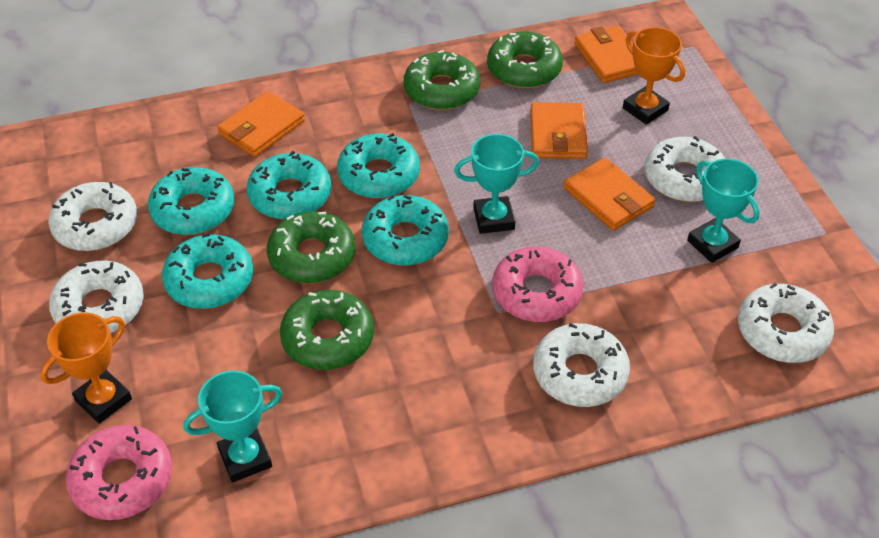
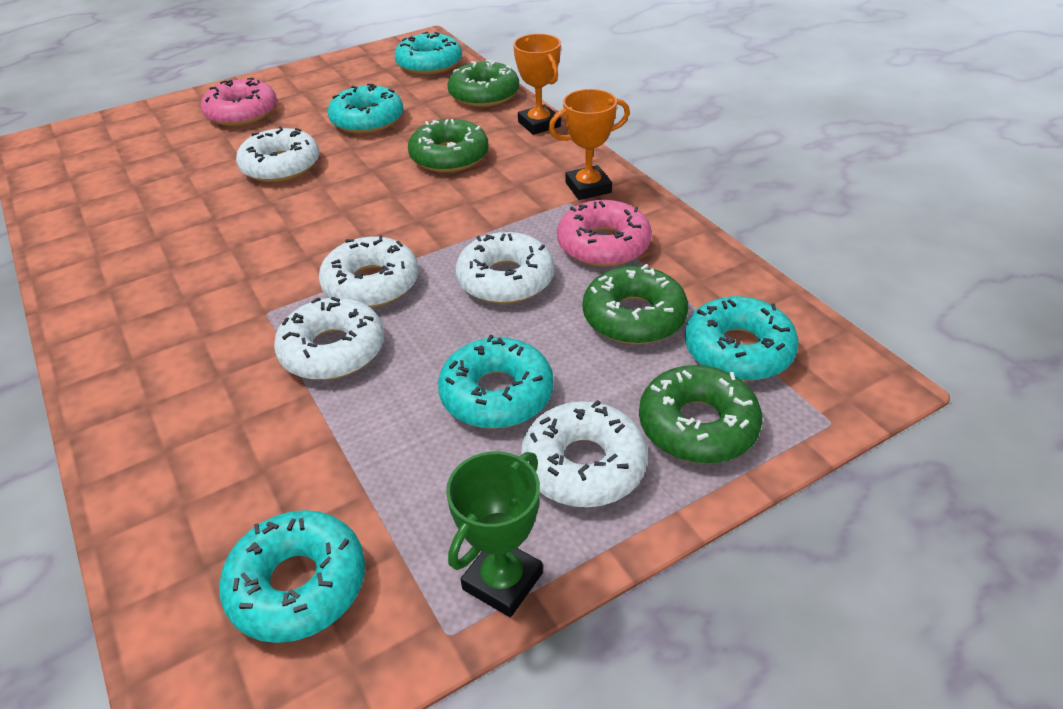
green trophy: none = 0 -> [446,451,543,617] = 1
orange wallet: [217,91,305,157] [530,102,588,159] [564,158,656,231] [574,26,638,83] = 4 -> none = 0
turquoise trophy: [183,370,283,483] [454,134,539,234] [687,159,760,263] = 3 -> none = 0

